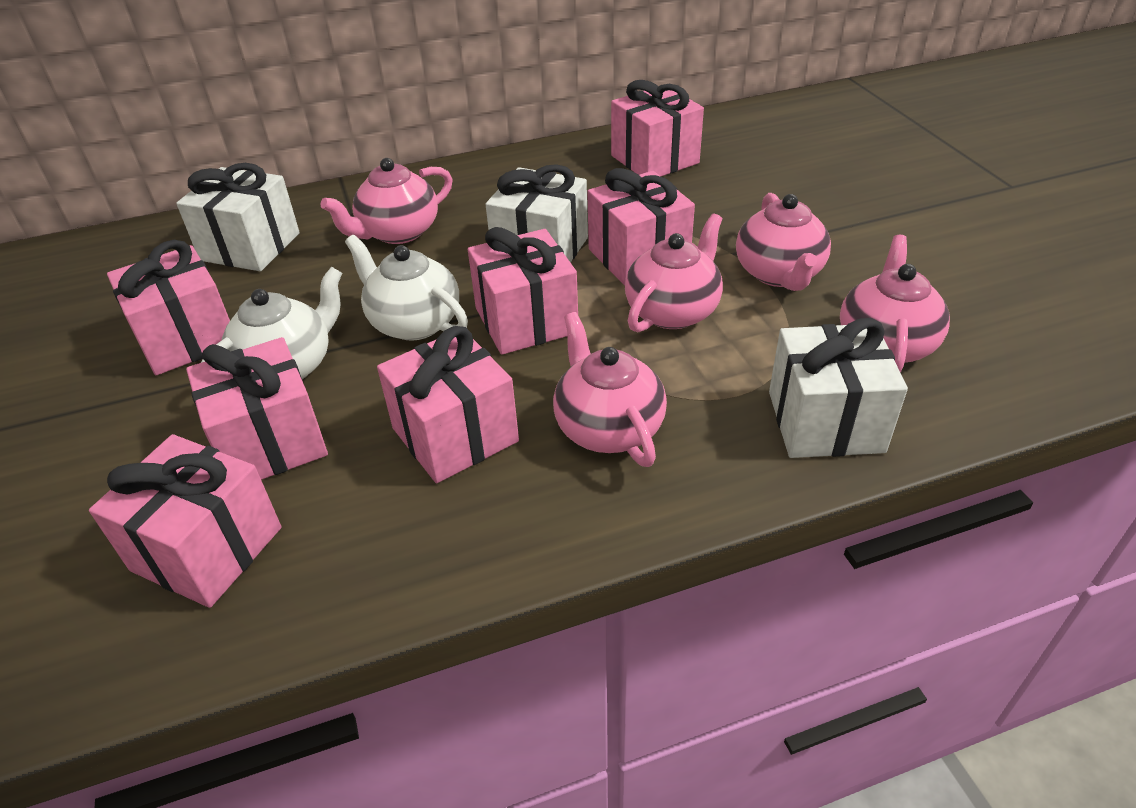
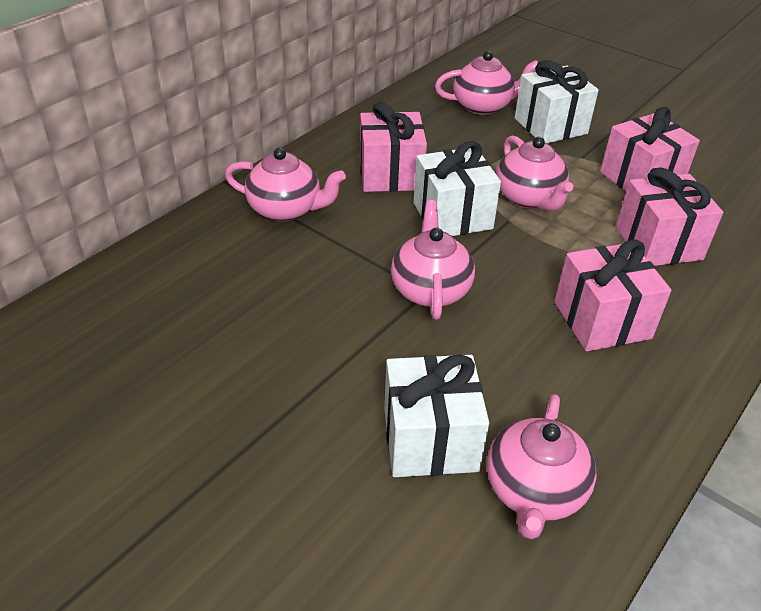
pink gift: [89,434,281,608] [107,240,230,375] [186,337,328,480] [377,326,519,483] [468,227,578,355] [587,168,695,286] [611,80,704,176] = 7 -> [360,102,427,192] [555,239,671,352] [600,107,700,191] [616,167,723,266] = 4
white teapot: [201,267,342,379] [345,235,468,341] = 2 -> none = 0

